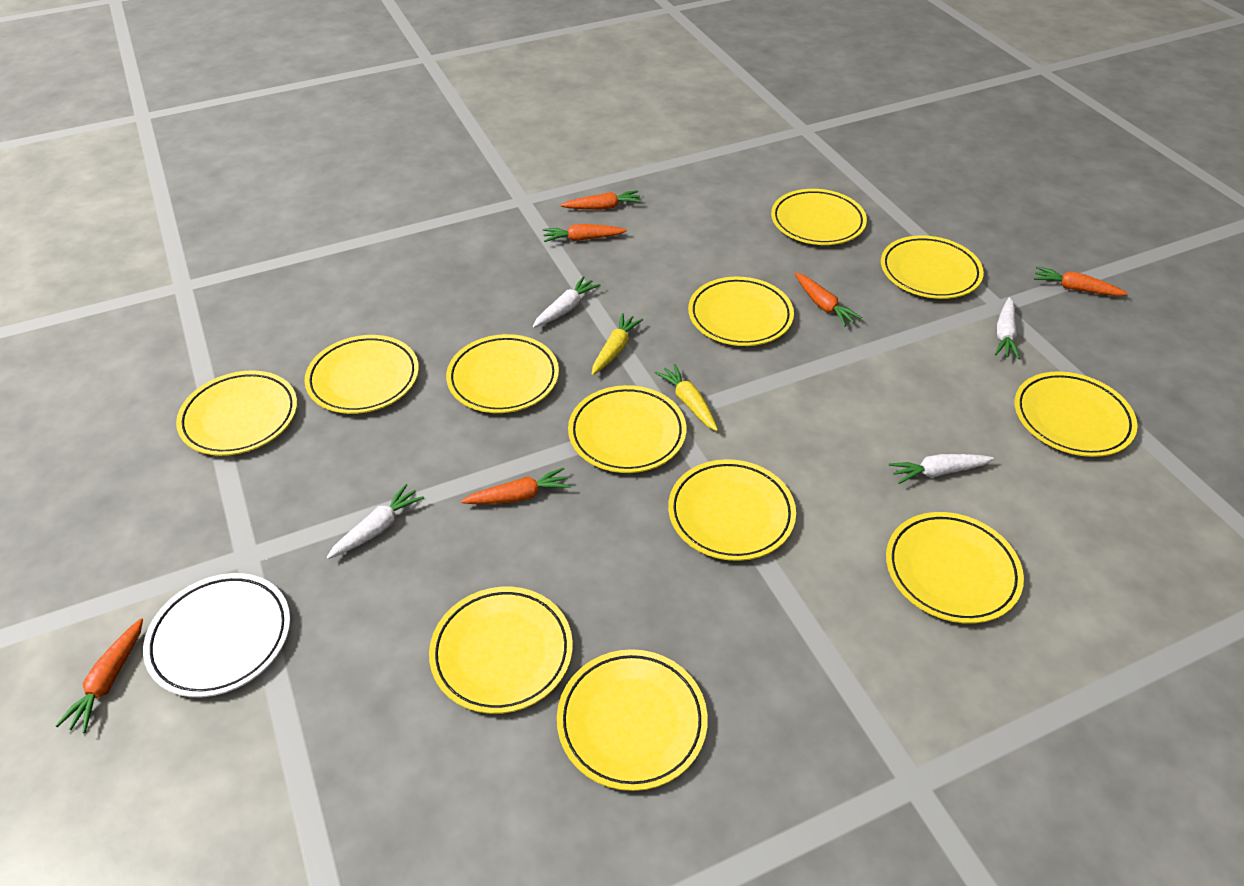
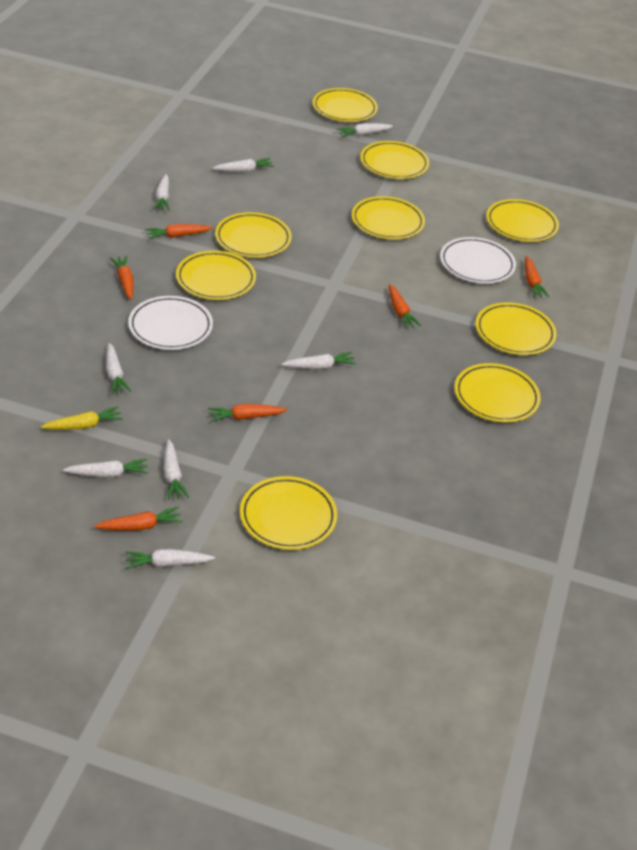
white carrot: [326,484,424,559] [533,276,600,328] [889,454,994,484] [995,297,1020,359] = 4 -> [63,459,148,478] [106,343,131,395] [125,549,215,569] [153,174,170,211] [163,439,189,500] [212,158,274,172] [282,352,356,369] [337,123,393,137] = 8
white plate: [143,573,290,697] = 1 -> [128,296,213,350] [440,237,516,284] = 2
yellow carrot: [592,313,643,375] [655,364,718,431] = 2 -> [41,406,123,430] = 1
yellow plate: [176,370,297,456] [304,335,419,414] [429,587,573,714] [446,334,559,413] [557,649,708,791] [568,385,686,473] [668,459,796,561] [688,277,794,346] [771,189,867,245] [881,236,984,299] [886,512,1024,624] [1015,371,1137,457] = 12 -> [176,251,256,300] [215,212,292,258] [240,476,337,550] [312,88,378,122] [352,196,425,240] [360,141,429,179] [455,363,541,423] [476,302,557,355] [486,199,559,242] = 9

